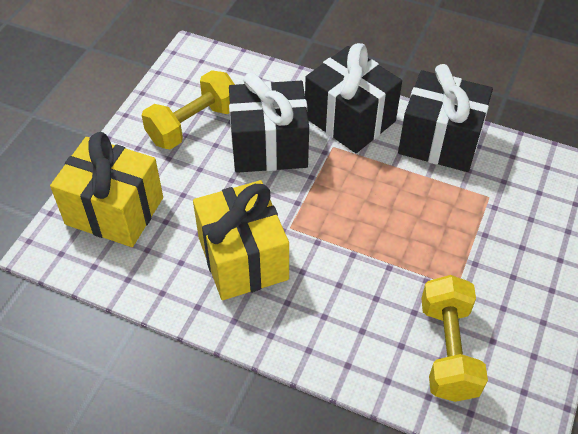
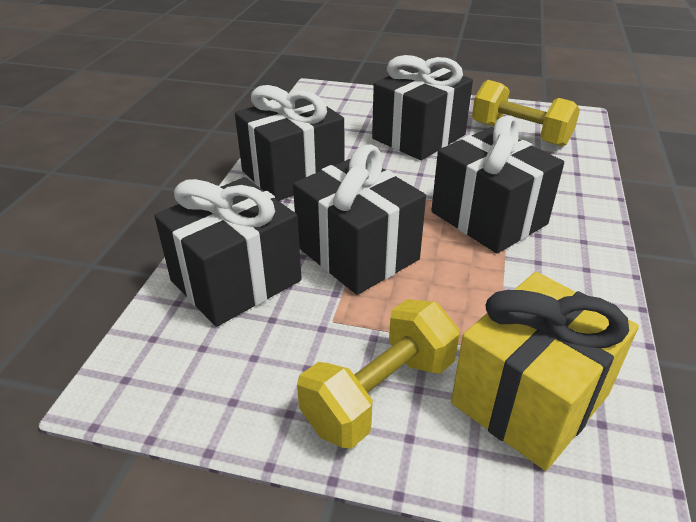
black gift: [229,73,309,173] [305,43,402,153] [398,64,493,172] = 3 -> [154,177,302,327] [235,85,344,201] [293,144,426,295] [372,55,473,160] [431,115,564,253] = 5
yellow gift: [50,132,163,247] [193,180,289,300] = 2 -> [451,272,639,471] = 1

